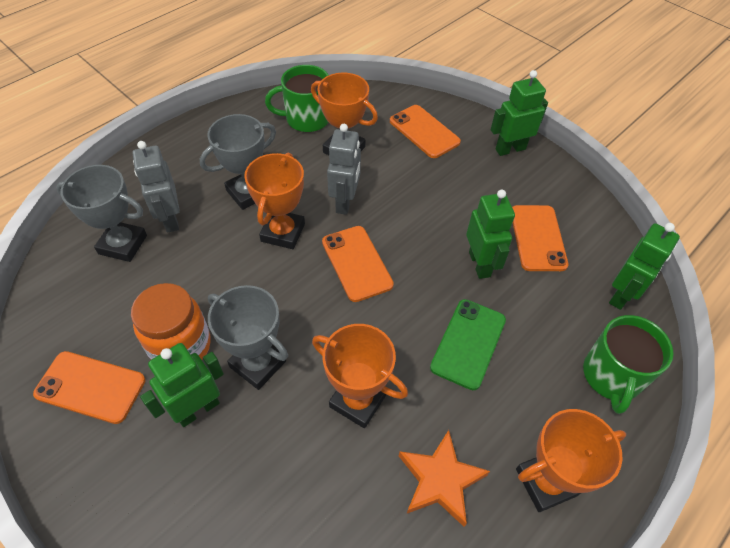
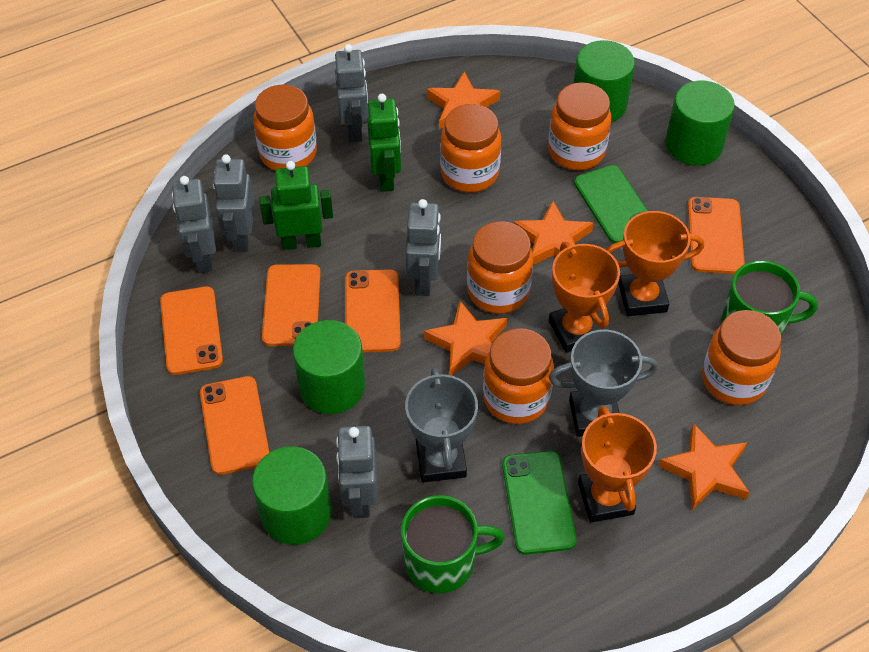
green cylinder: none = 0 -> [252,446,332,545] [293,320,365,414] [573,40,635,122] [665,81,735,166] = 4
green phone: [430,299,506,390] = 1 -> [502,451,577,555] [574,165,648,243] = 2
green robot: [140,343,224,427] [466,190,515,279] [491,70,548,156] [609,223,680,310] = 4 -> [259,161,333,250] [367,94,401,192] = 2
grey robot: [133,141,180,233] [327,124,361,215] = 2 -> [172,176,216,273] [213,155,255,252] [335,44,368,142] [336,425,378,518] [406,199,441,296] = 5
grey trophy: [56,165,147,262] [200,114,276,210] [208,285,288,390] = 3 -> [405,368,478,483] [549,330,658,437] = 2
orange jar: [131,283,211,360] = 1 -> [253,85,317,171] [440,104,501,193] [467,221,533,314] [483,328,554,424] [548,82,611,170] [702,310,782,405] = 6
orange phone: [33,351,145,424] [322,226,394,302] [390,105,461,158] [512,205,569,271] = 4 -> [160,286,223,375] [200,376,269,475] [262,264,321,346] [345,269,401,352] [688,197,745,274] = 5
orange star: [399,430,490,527] = 1 -> [424,301,507,376] [427,71,500,129] [513,200,594,265] [658,423,750,510] = 4
orange trophy: [244,153,305,249] [311,73,378,155] [312,324,408,428] [516,409,626,512] = 4 -> [549,242,620,353] [578,406,657,523] [606,211,704,316] = 3

